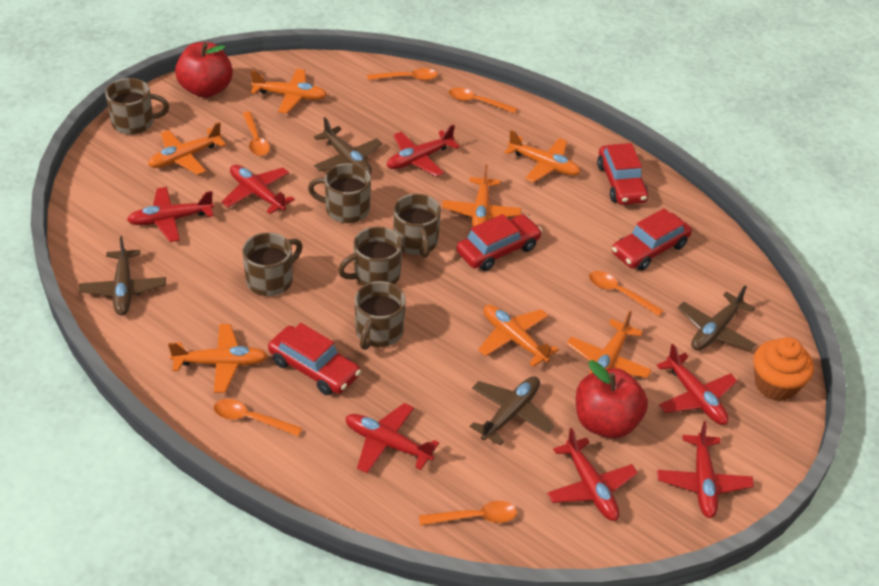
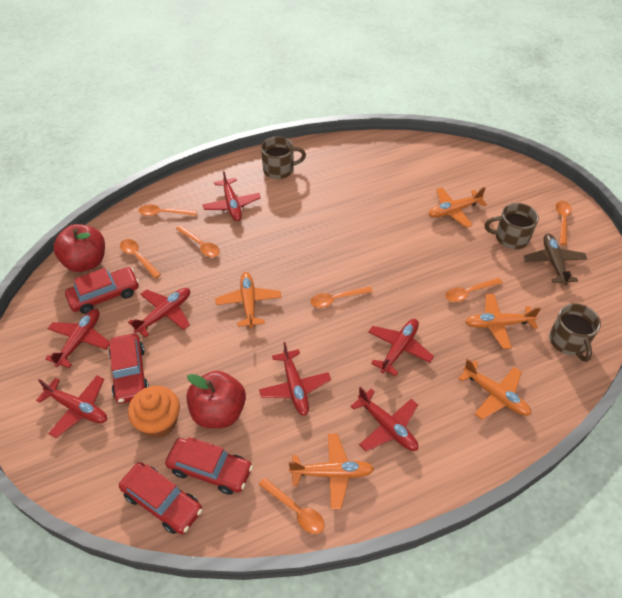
brown mug: [105,78,169,135] [242,232,303,296] [308,163,371,223] [338,227,402,286] [355,281,406,350] [393,194,441,258] = 6 -> [261,136,306,179] [485,203,539,249] [549,303,601,362] = 3
brown plane: [79,236,166,315] [314,117,382,174] [470,376,554,445] [678,285,756,351] = 4 -> [524,233,587,285] = 1
orange plane: [148,122,226,175] [168,324,268,393] [251,69,327,114] [442,164,521,227] [478,305,559,367] [504,130,581,183] [567,311,652,378] = 7 -> [215,272,281,328] [289,434,374,509] [428,187,487,228] [458,359,531,420] [465,294,541,349] = 5
orange spoon: [214,399,302,436] [243,112,270,156] [367,68,437,81] [419,501,517,526] [448,87,517,113] [589,271,664,316] = 6 -> [120,239,161,279] [138,204,197,216] [176,225,220,257] [258,478,325,534] [310,286,373,308] [445,278,503,302] [556,201,572,245] = 7

